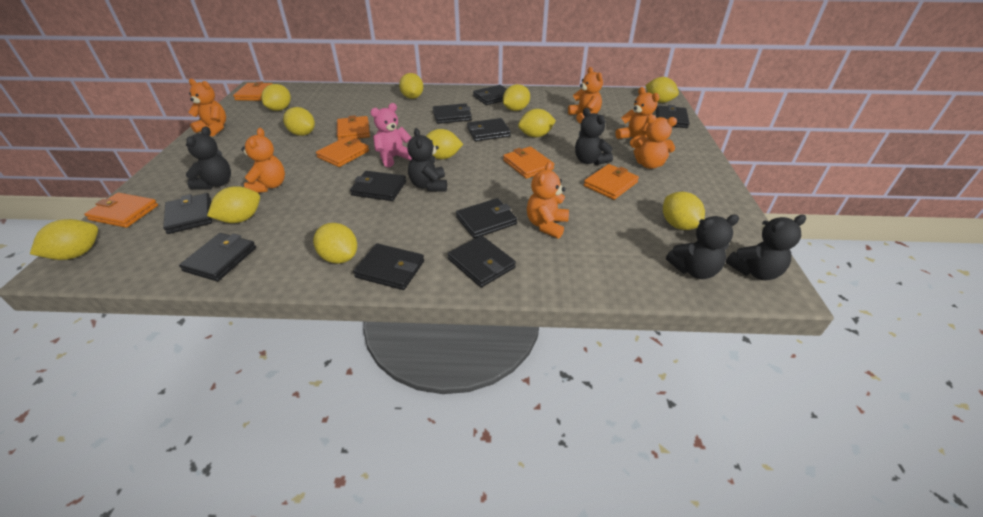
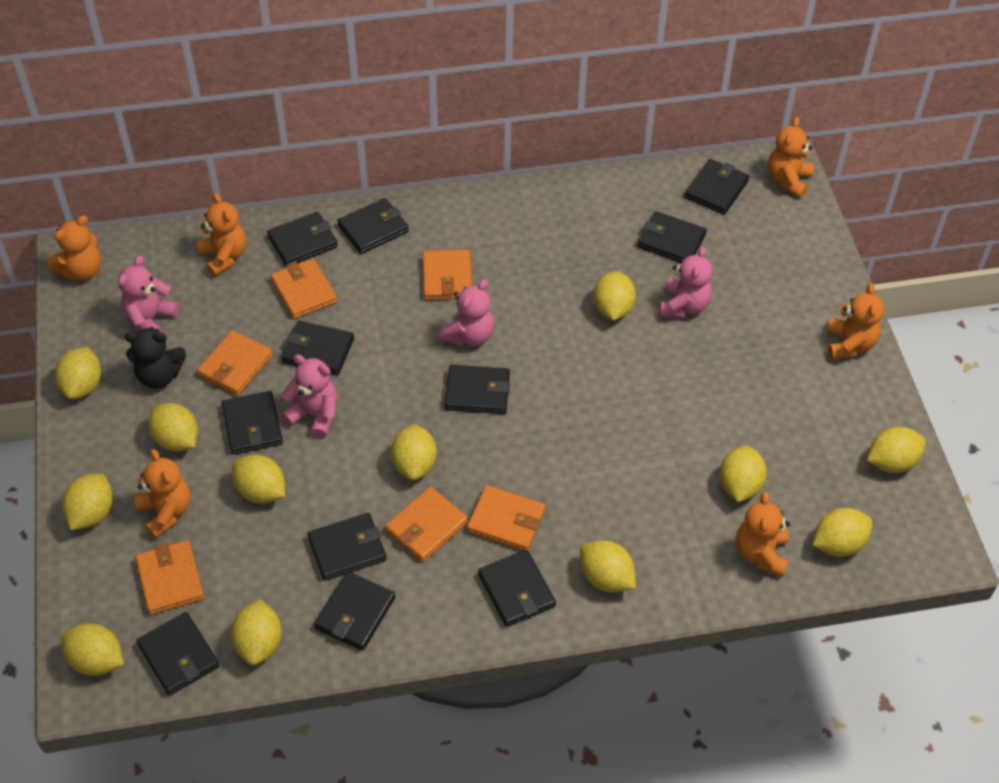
black teddy bear: [186,127,231,189] [407,128,447,191] [575,108,613,165] [666,214,739,279] [725,215,806,280] = 5 -> [125,327,186,389] = 1
black wallet: [163,193,212,234] [179,233,256,281] [350,171,406,201] [353,243,424,290] [433,103,472,124] [448,235,516,288] [456,198,517,239] [467,118,511,141] [473,85,507,105] [656,105,690,128] = 10 -> [136,612,219,696] [221,391,283,455] [267,212,338,266] [281,321,354,375] [307,513,386,581] [314,571,395,651] [337,198,409,254] [445,365,510,414] [478,550,556,627] [637,211,707,263] [684,159,749,215] = 11
pink teddy bear: [371,103,412,167] = 1 -> [118,255,180,332] [281,355,337,438] [439,279,494,347] [660,246,712,318] = 4
yellow lemon: [30,219,98,260] [207,186,260,223] [261,84,291,111] [283,107,315,136] [313,223,357,264] [399,73,423,99] [426,129,463,159] [503,84,530,111] [518,109,556,137] [645,77,679,103] [663,192,705,230] = 11 -> [55,347,101,399] [61,623,124,676] [62,473,113,530] [148,403,198,451] [231,599,282,665] [232,455,285,503] [391,424,437,481] [580,540,636,592] [593,271,636,320] [720,446,767,502] [813,508,873,557] [867,427,926,473] = 12

